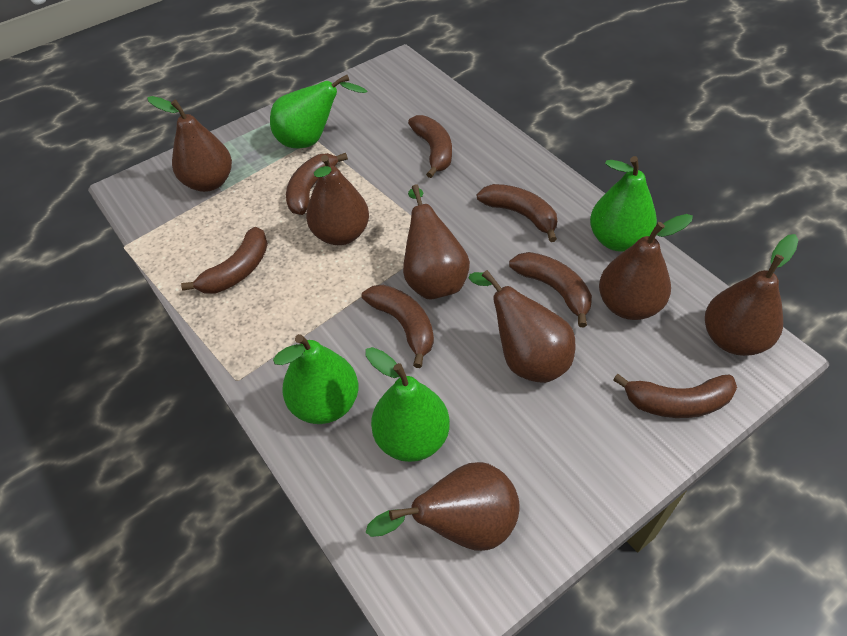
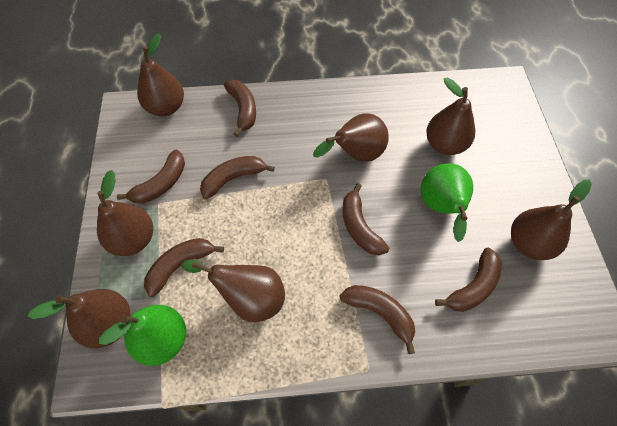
green pear: [270,75,367,148] [273,334,359,424] [366,347,450,462] [590,156,657,252] = 4 -> [99,305,186,366] [421,163,473,242] = 2

